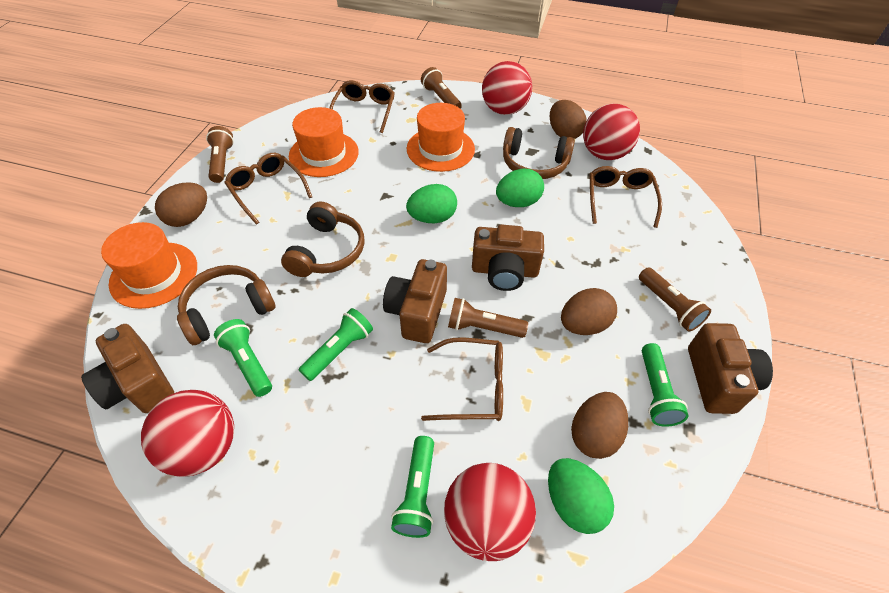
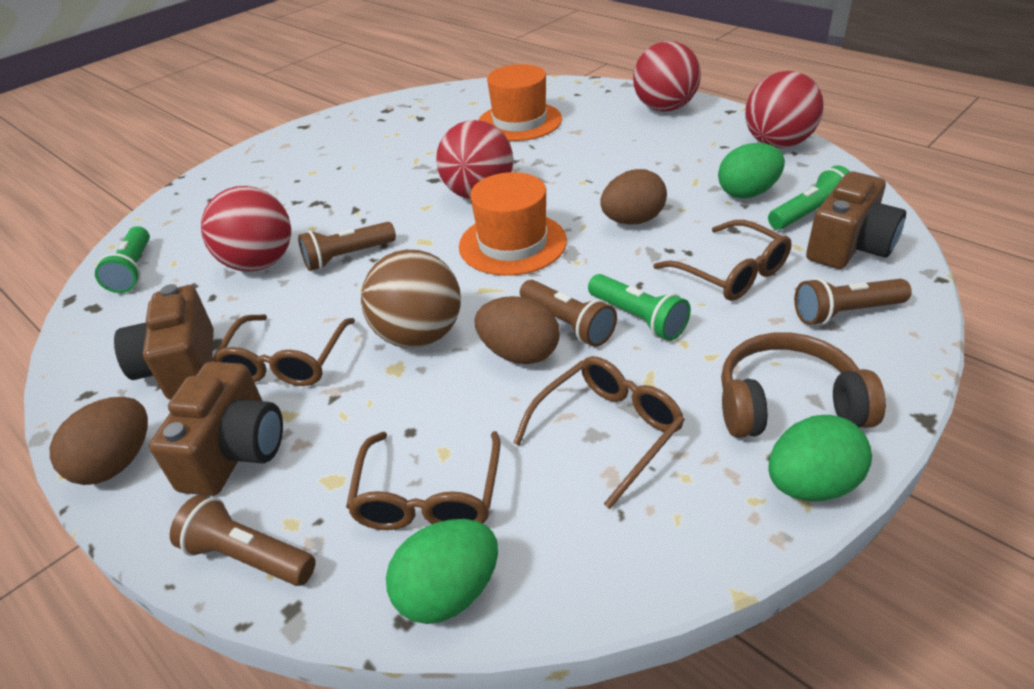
brown ball: none = 0 -> [361,250,461,348] = 1
brown camera: [81,324,174,413] [383,259,447,343] [472,224,544,291] [688,323,773,414] = 4 -> [114,284,214,400] [149,362,283,496] [806,172,906,269] = 3
brown egg: [155,182,207,227] [550,100,587,139] [561,288,617,335] [571,392,628,459] = 4 -> [50,397,148,485] [475,296,560,364] [600,169,667,224] = 3
brown headphones: [177,265,276,345] [281,202,365,277] [503,127,575,179] = 3 -> [721,332,886,438] = 1
green flashlight: [214,319,272,397] [299,308,373,381] [391,436,434,538] [642,343,688,427] = 4 -> [95,226,150,293] [588,274,691,341] [768,165,850,230] = 3
orange hat: [101,222,197,309] [289,107,359,177] [407,103,475,172] = 3 -> [459,172,567,276] [478,64,562,141] = 2

